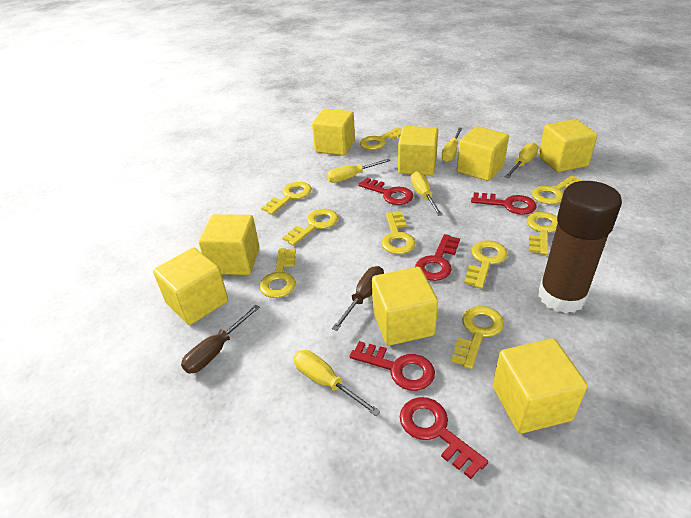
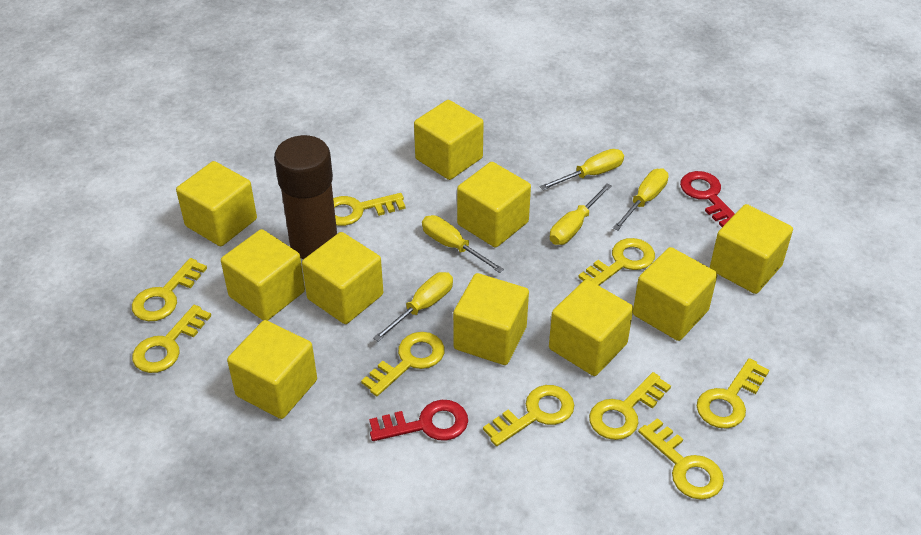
brown screwdriver: [181,305,260,374] [332,266,384,331] = 2 -> none = 0
red key: [349,341,435,391] [358,178,413,205] [400,397,488,479] [415,234,460,281] [471,192,537,215] = 5 -> [369,400,468,441] [680,171,735,227] = 2
yellow cube: [153,248,228,325] [199,214,260,275] [312,109,355,156] [372,267,438,346] [398,126,438,176] [457,126,509,181] [493,339,588,434] [538,119,597,172] = 8 -> [176,161,257,246] [221,229,305,321] [227,320,317,419] [302,232,383,324] [414,100,484,180] [453,273,529,365] [457,162,531,248] [549,279,633,376] [633,247,717,341] [710,204,793,294] = 10

